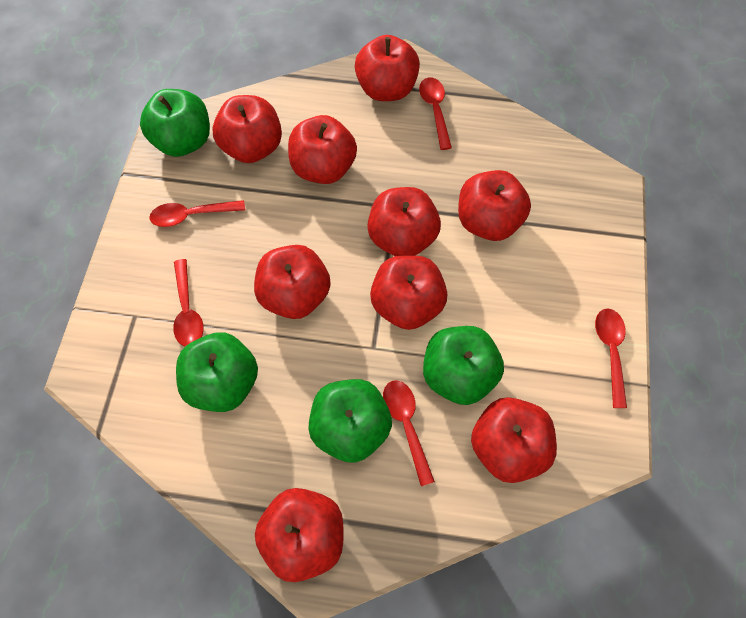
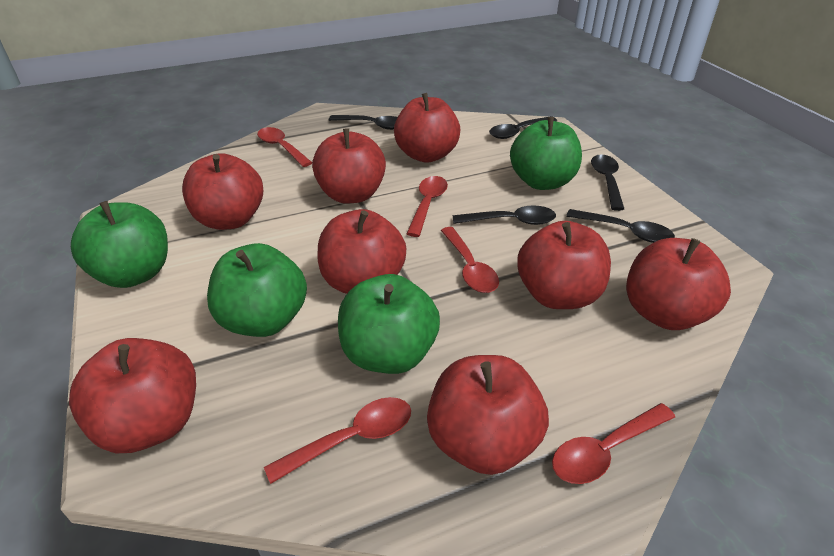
black spoon: none = 0 -> [329,115,397,130] [453,205,556,225] [489,116,557,139] [566,209,675,243] [591,154,624,211] = 5
red apple: [212,95,282,163] [254,245,331,319] [255,488,344,582] [288,115,357,184] [355,35,420,101] [367,187,441,256] [370,255,448,330] [458,170,531,241] [471,397,557,483] = 9 -> [69,338,196,453] [182,153,263,230] [312,128,386,203] [318,209,406,294] [394,93,460,163] [427,355,549,475] [517,221,611,309] [626,238,731,330] = 8

